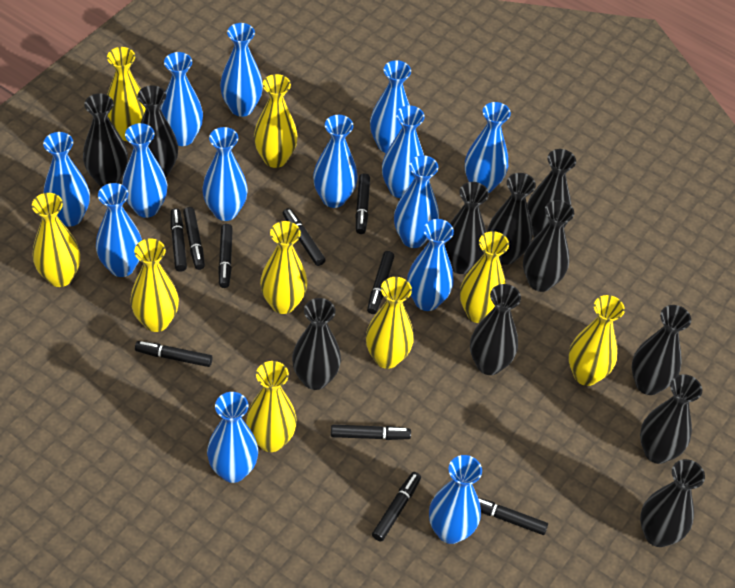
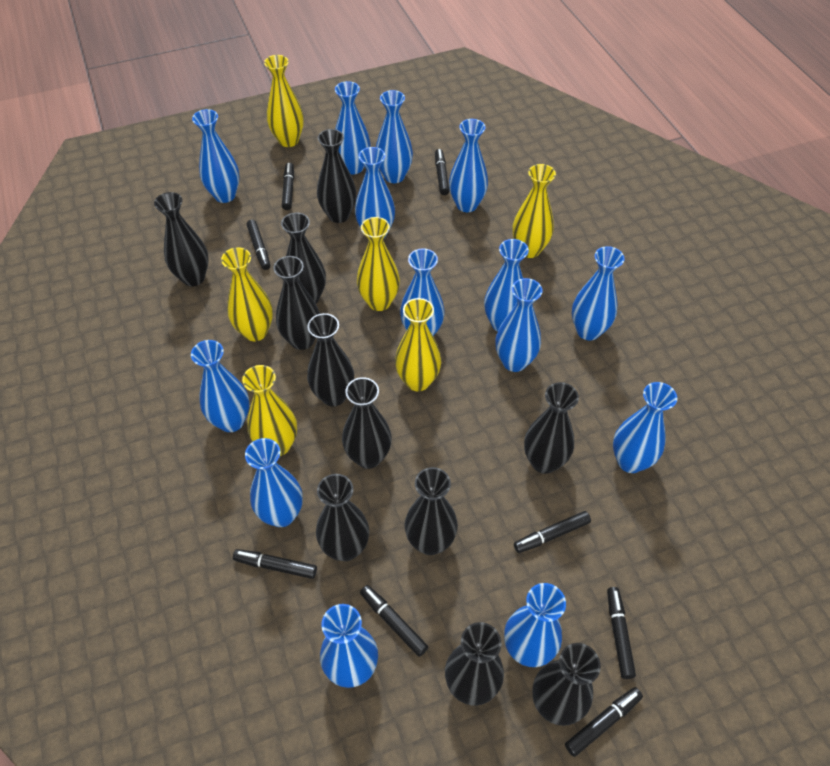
black marker: [135,341,213,367] [170,208,187,271] [183,207,205,270] [218,224,233,288] [283,208,325,266] [331,425,411,440] [356,173,370,234] [367,251,395,314] [372,472,421,542] [478,498,548,535] = 10 -> [233,549,317,579] [246,220,270,270] [282,162,294,210] [360,585,428,657] [435,149,449,195] [514,511,591,553] [565,687,643,757] [607,587,636,679] = 8
yellow vase: [32,193,80,287] [107,47,146,141] [131,238,179,332] [246,361,297,452] [254,74,298,168] [260,221,308,314] [366,277,414,369] [460,231,509,323] [568,295,625,386] = 9 -> [221,247,273,341] [242,365,297,456] [264,55,304,147] [357,217,400,311] [395,298,441,391] [512,164,556,258] = 6

